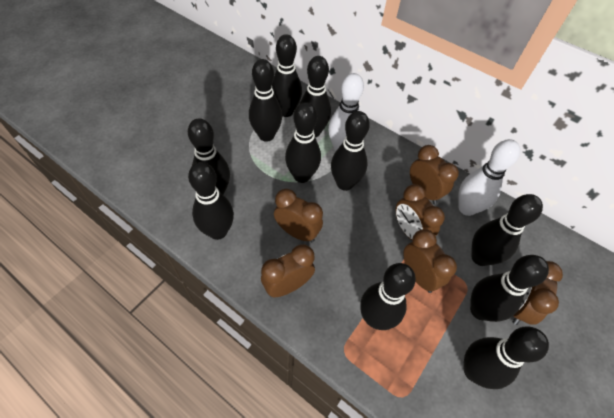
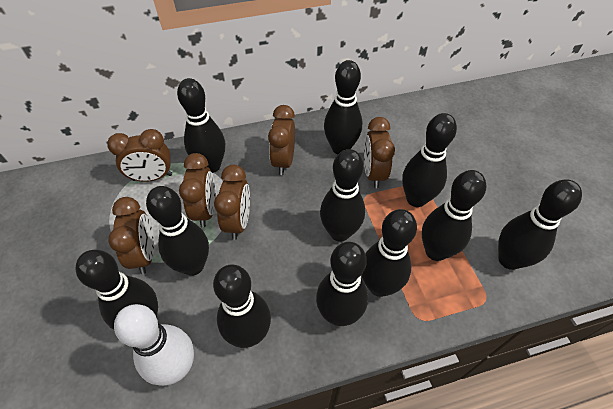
white bowling pin: [328,73,364,151] [458,139,520,216] = 2 -> [114,304,194,386] = 1

